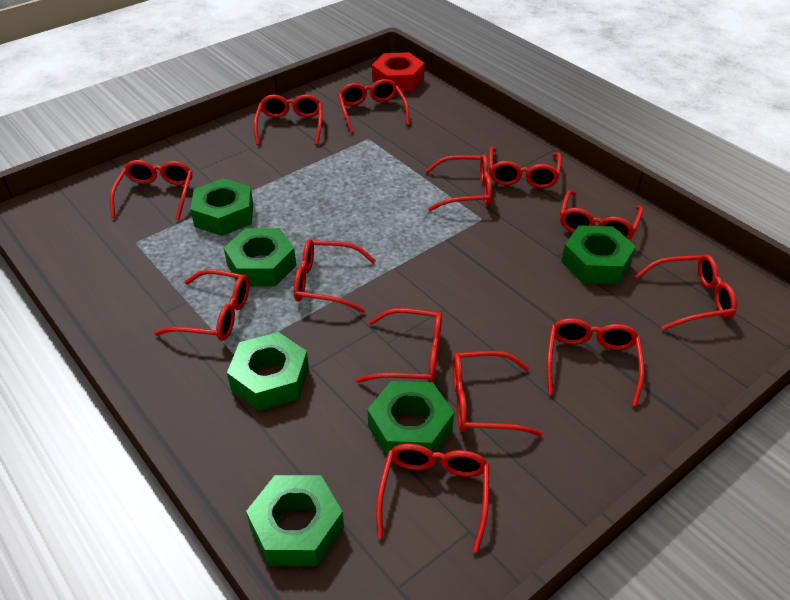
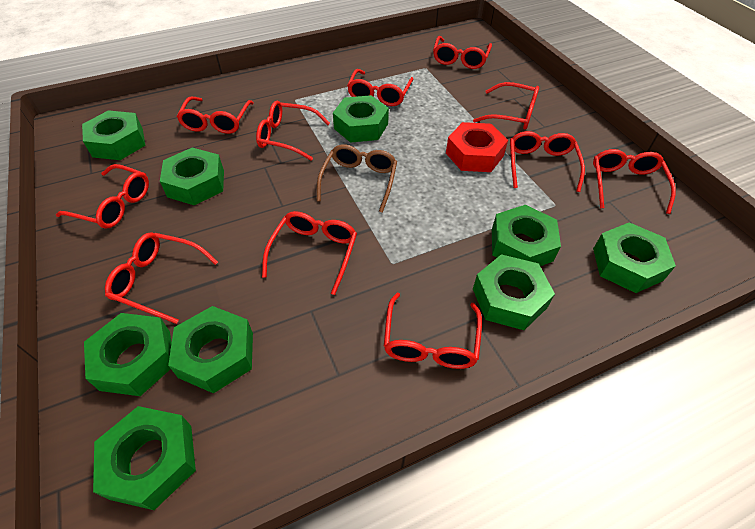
brown glasses: none = 0 -> [317,144,397,213] = 1
green nut: [190,178,253,236] [224,228,296,286] [227,332,309,411] [246,475,344,566] [367,381,454,457] [561,225,636,284] = 6 -> [82,110,145,160] [84,313,172,396] [93,406,196,510] [160,148,224,205] [168,306,253,393] [333,95,389,143] [473,254,555,330] [492,205,561,266] [593,222,676,293] = 9
red glasses: [110,160,192,220] [154,269,249,341] [254,95,322,145] [294,239,376,313] [338,79,409,133] [356,308,442,383] [376,443,489,553] [425,154,492,211] [453,351,542,436] [489,147,562,188] [547,318,644,406] [560,190,643,240] [635,254,737,330] = 13 -> [56,164,149,229] [105,233,218,324] [177,97,254,134] [256,101,330,161] [262,211,357,295] [347,69,413,106] [384,293,482,369] [433,36,492,69] [473,82,539,130] [510,131,585,192] [593,149,676,214] = 11

